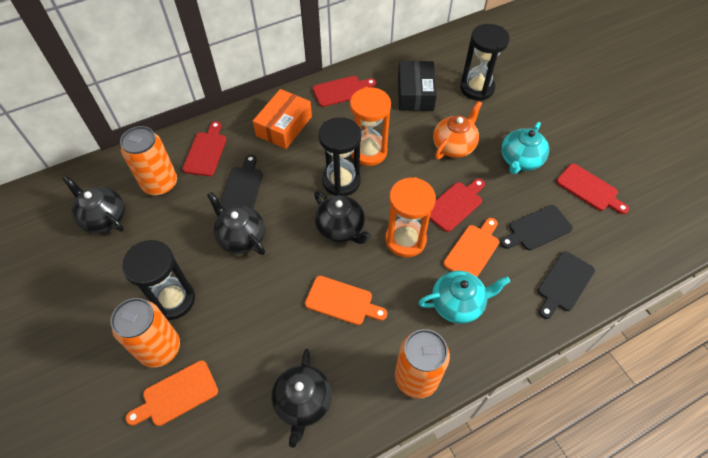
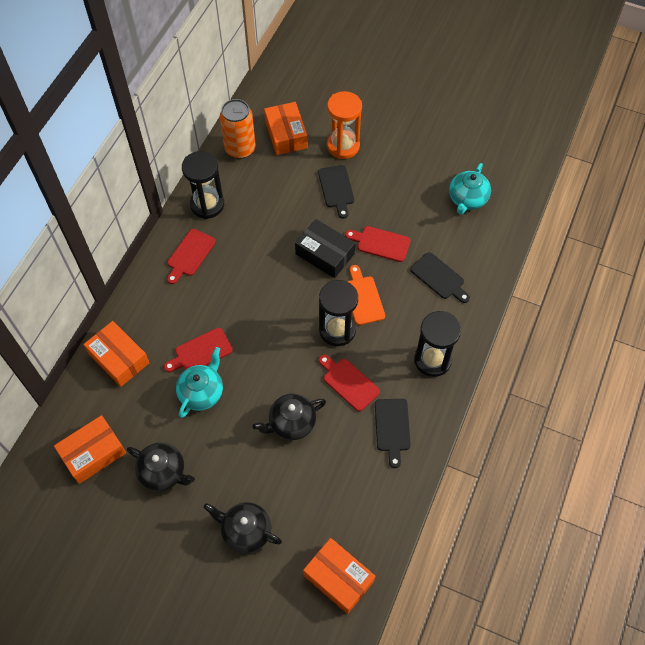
black teapot: [62,175,125,233] [207,192,265,255] [272,349,332,448] [314,191,371,244] = 4 -> [127,442,195,491] [204,502,282,554] [252,394,326,440] = 3
orange box: [253,89,312,149] = 1 -> [54,415,126,484] [83,321,149,387] [264,102,308,155] [303,538,375,614] = 4
orange can: [111,298,180,368] [120,126,177,196] [395,329,450,399] = 3 -> [220,99,256,159] = 1
orange cutting board: [126,360,218,426] [305,276,387,325] [443,218,499,277] = 3 -> [347,265,385,325] = 1
orange hourglass: [350,87,391,166] [385,177,436,257] = 2 -> [327,91,362,159] = 1
orange teapot: [433,101,482,159] = 1 -> none = 0

